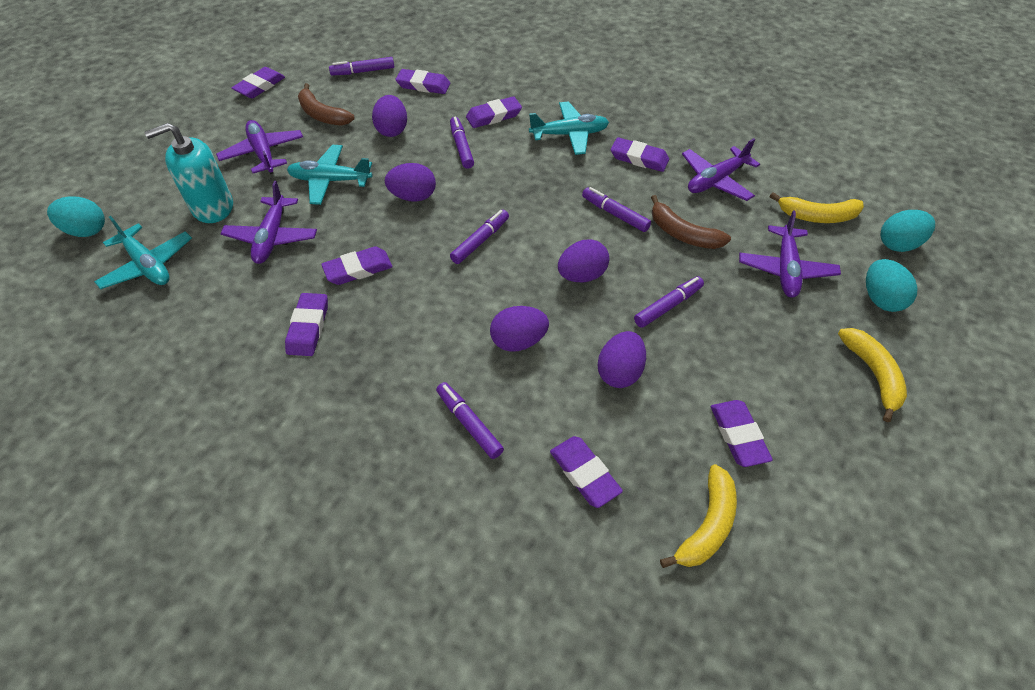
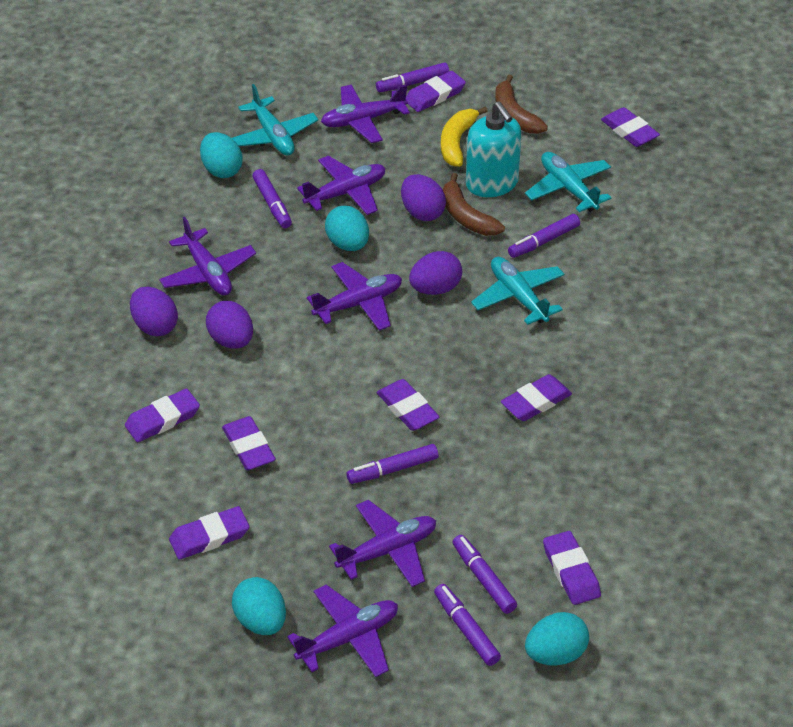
purple egg: [372,95,407,137] [385,163,436,202] [490,306,549,352] [558,239,609,282] [597,331,646,388] = 5 -> [130,287,178,336] [206,301,253,349] [401,174,446,221] [409,251,462,295] = 4
purple plane: [216,120,303,174] [220,181,317,264] [682,138,760,201] [739,211,841,298] = 4 -> [159,217,256,295] [287,585,398,677] [297,156,386,215] [307,262,402,331] [321,84,410,143] [329,500,436,587] = 6
turquoise egg: [47,197,105,237] [866,259,917,312] [880,210,935,252] = 3 -> [200,132,243,178] [232,577,286,635] [325,206,369,251] [525,612,589,666] = 4
yellow banana: [660,464,737,568] [770,192,864,223] [838,328,907,422] = 3 -> [441,107,488,167] = 1

